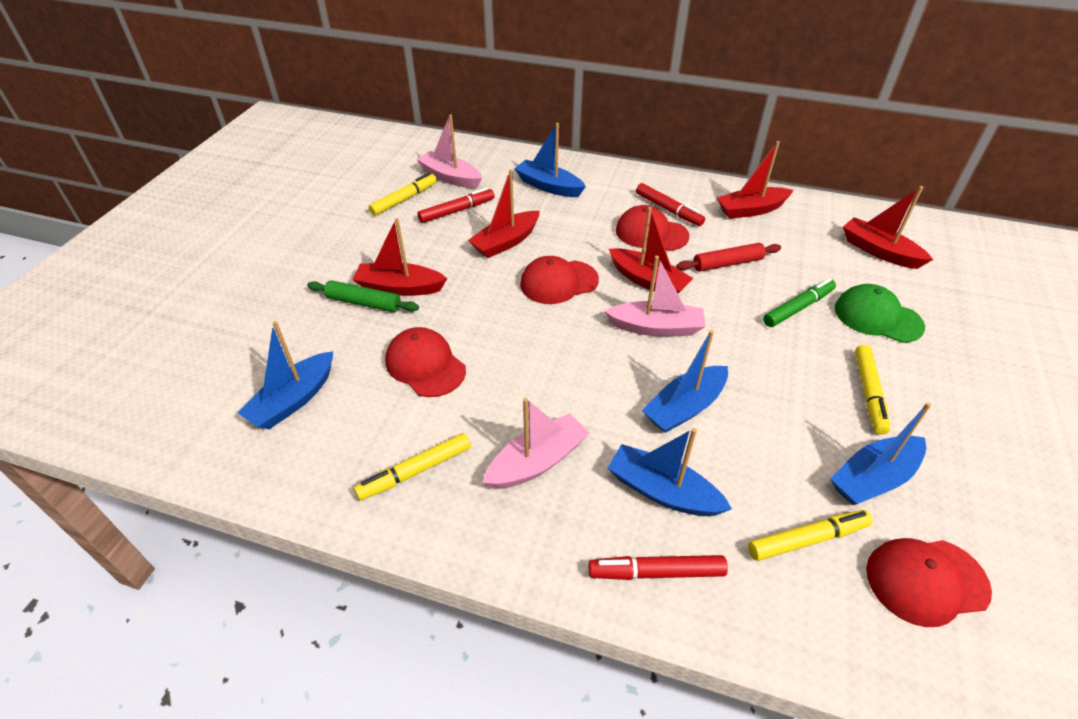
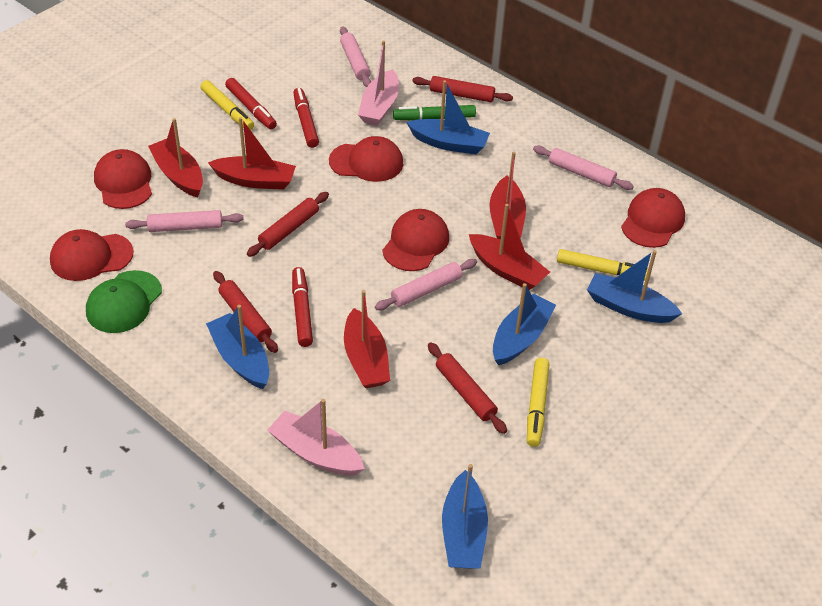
green rolling pin: [307,280,419,312] = 1 -> none = 0
pink boat: [417,114,482,188] [483,398,590,489] [604,256,705,336] = 3 -> [267,399,365,476] [358,40,399,126] = 2
pink rolling pin: none = 0 -> [125,210,244,232] [340,26,371,87] [375,259,477,310] [533,146,634,190] = 4
red cap: [385,327,466,397] [520,256,599,304] [616,205,689,251] [866,538,992,627] = 4 -> [50,229,134,281] [94,149,152,209] [329,136,403,182] [382,209,449,271] [621,188,685,248] = 5
red rolling pin: [676,243,781,271] = 1 -> [213,271,278,353] [247,192,329,257] [412,76,513,102] [428,342,507,434] = 4
yellow marker: [354,433,471,501] [369,173,437,216] [748,510,873,561] [855,345,891,435] = 4 -> [200,80,254,130] [527,358,549,447] [557,249,651,281] = 3

